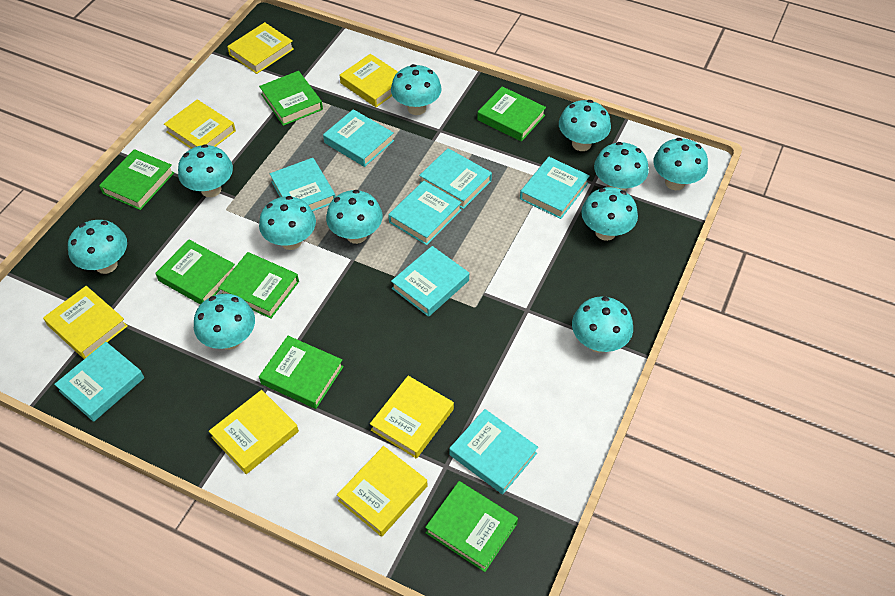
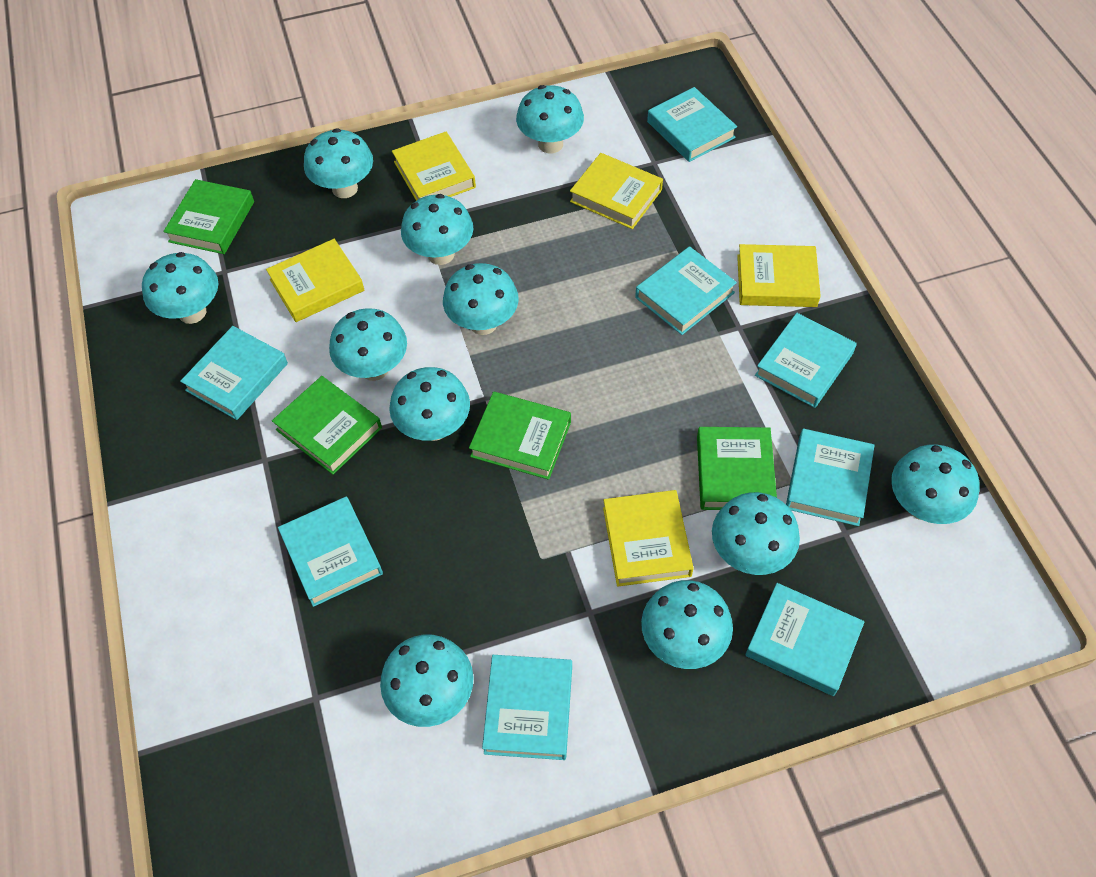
green book: [99,149,174,210] [156,240,235,305] [218,252,299,318] [259,71,323,126] [259,336,344,409] [425,481,518,572] [477,86,546,142] = 7 -> [163,179,254,254] [272,376,382,474] [469,392,571,480] [697,427,777,510] = 4
yellow book: [43,286,128,359] [164,100,236,149] [209,390,299,474] [227,22,294,74] [337,446,428,537] [340,54,398,107] [370,376,454,459] = 7 -> [266,239,364,322] [392,131,476,201] [570,153,663,229] [603,490,694,587] [737,244,821,307] = 5

